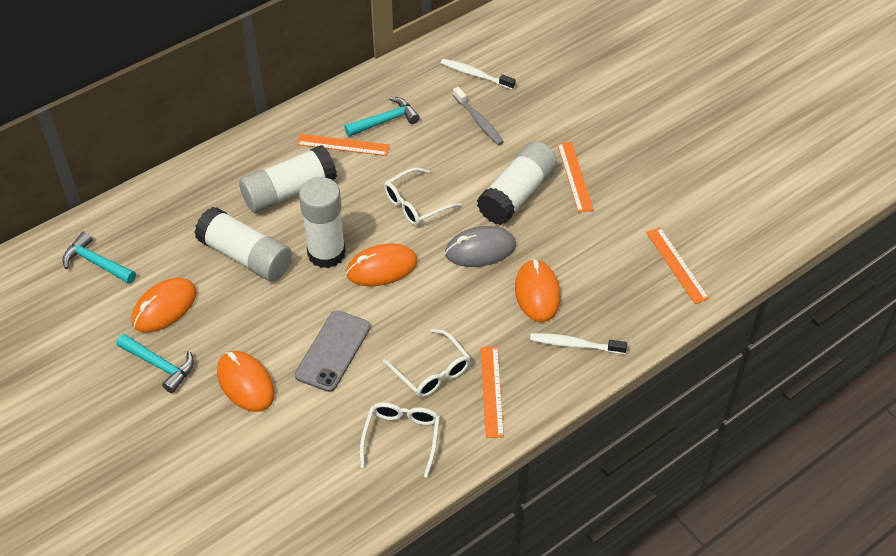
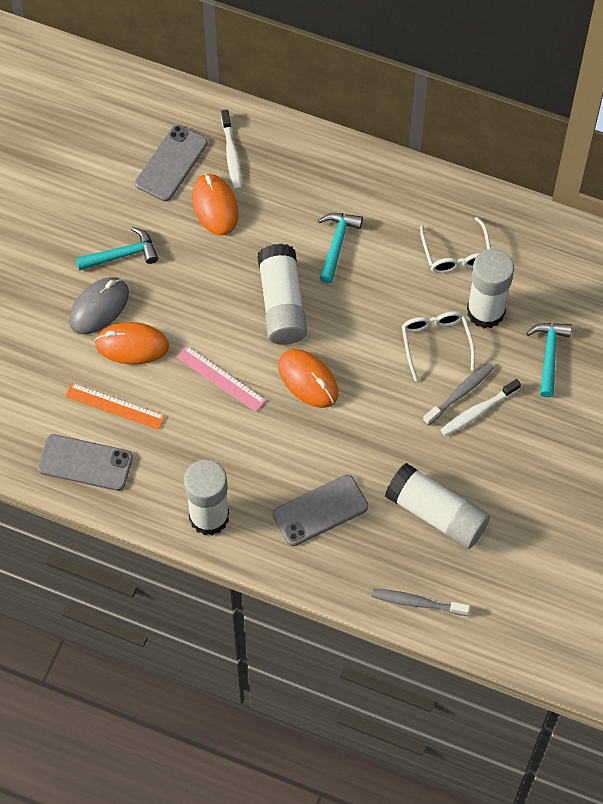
grey phone: [295,310,371,392] = 1 -> [38,434,133,491] [135,125,208,201] [273,475,368,546] = 3
grey toothbrush: [453,87,504,145] = 1 -> [372,589,470,616] [423,363,494,426] = 2
orange mouse: [131,278,197,333] [217,351,275,412] [346,243,418,286] [515,259,561,322] = 4 -> [94,322,169,365] [192,173,238,236] [278,349,338,408] = 3
orange ruler: [297,134,390,156] [481,347,504,438] [557,142,593,213] [646,227,709,304] = 4 -> [65,383,165,430] = 1
pink ruler: none = 0 -> [176,345,266,412] = 1
white glasses: [360,402,440,478] [383,329,471,398] [384,168,462,226] = 3 -> [402,311,475,381] [420,217,491,273] = 2

